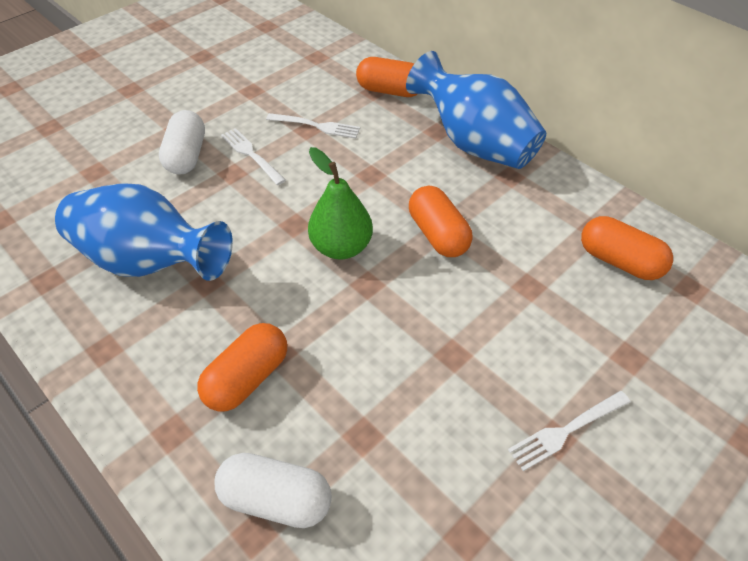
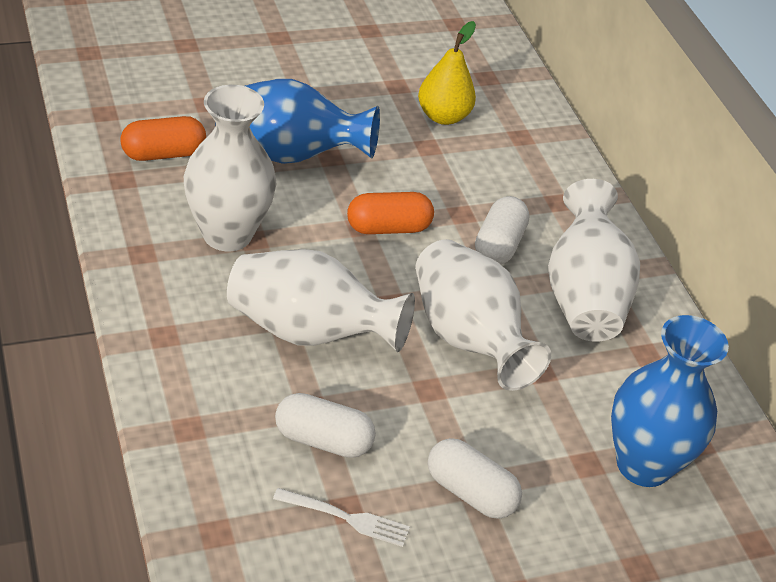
green pear: [308,147,373,260] = 1 -> none = 0
orange capsule: [197,323,287,411] [356,57,417,97] [409,186,473,257] [581,216,673,280] = 4 -> [121,116,206,161] [347,192,434,234] = 2
white capsule: [159,110,205,175] [215,453,332,528] = 2 -> [275,393,376,458] [428,438,522,519] [475,196,530,265] = 3
white fork: [221,128,286,185] [266,113,360,139] [508,391,630,471] = 3 -> [273,488,410,547] = 1
white vase: none = 0 -> [184,85,276,251] [227,249,415,352] [415,239,551,391] [548,179,640,342] = 4
yellow pear: none = 0 -> [418,21,476,125] = 1

